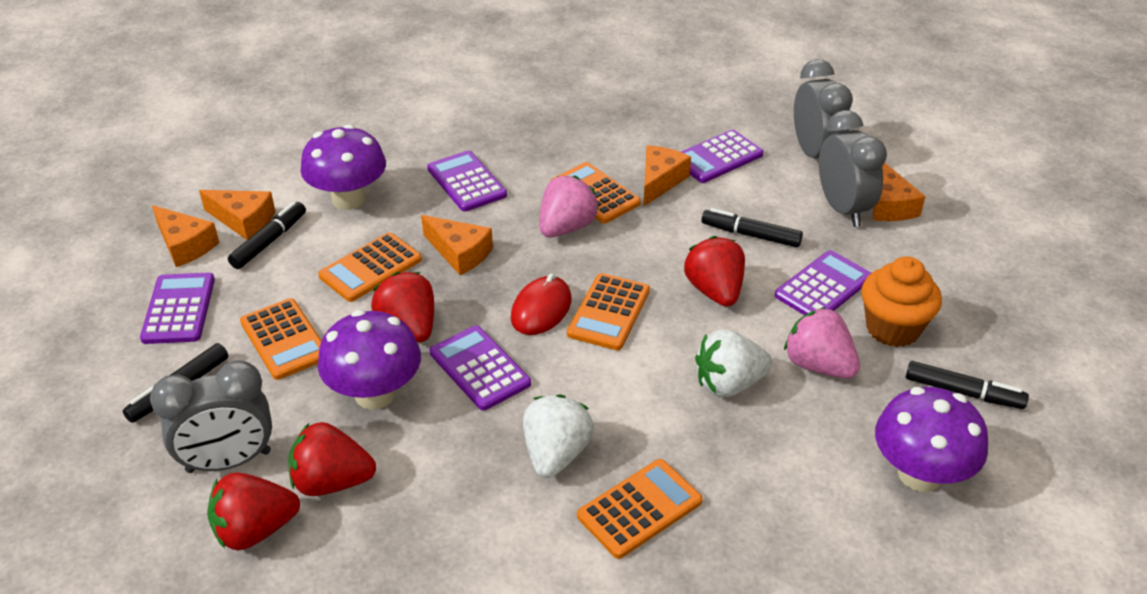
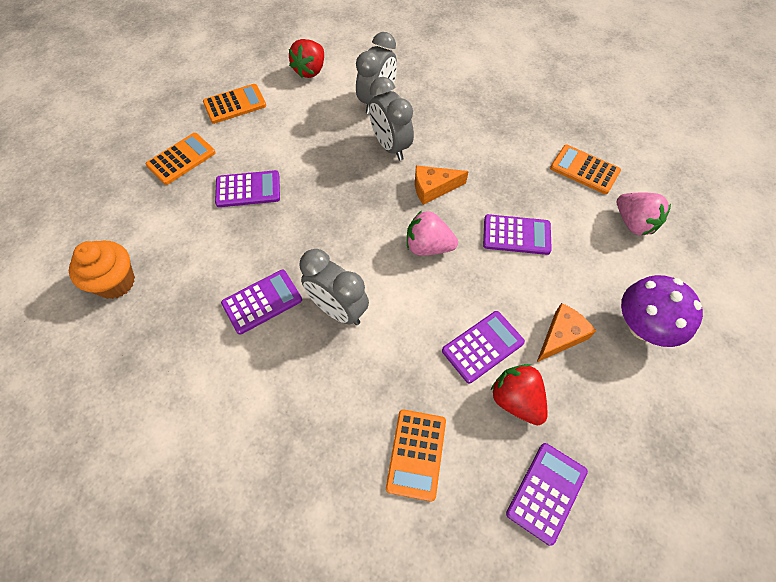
black marker: [123,343,229,423] [228,201,306,269] [701,208,803,247] [906,361,1029,409] = 4 -> none = 0
orange calculator: [240,298,322,380] [318,232,422,302] [550,162,641,224] [567,273,650,350] [577,459,703,559] = 5 -> [145,133,216,185] [203,84,266,124] [386,409,446,502] [550,145,621,194] = 4
orange cheese: [152,205,219,267] [199,190,276,240] [421,215,493,275] [643,145,691,207] [873,163,926,221] = 5 -> [415,165,469,205] [537,303,596,362] = 2
purple mushroom: [300,124,386,210] [318,310,421,410] [875,387,988,492] = 3 -> [621,275,703,347] = 1
red mouse: [511,273,572,335] = 1 -> none = 0
red strawberry: [207,472,300,550] [288,422,376,496] [371,272,434,342] [684,236,745,307] = 4 -> [289,39,324,78] [490,364,547,425] = 2
white strawberry: [523,394,594,478] [695,329,773,397] = 2 -> none = 0

